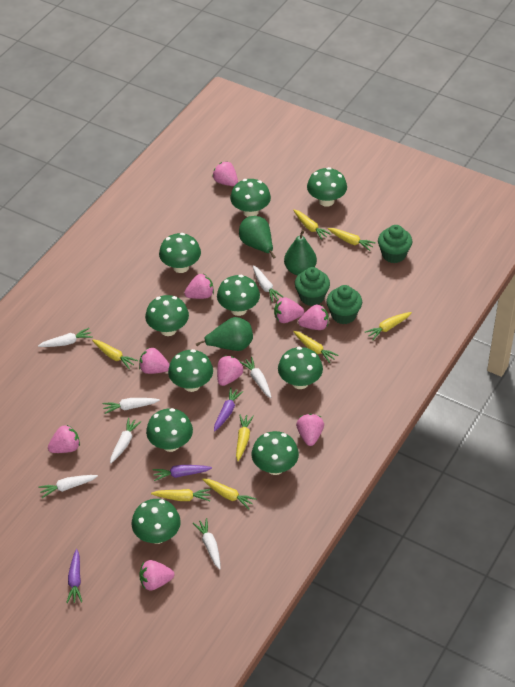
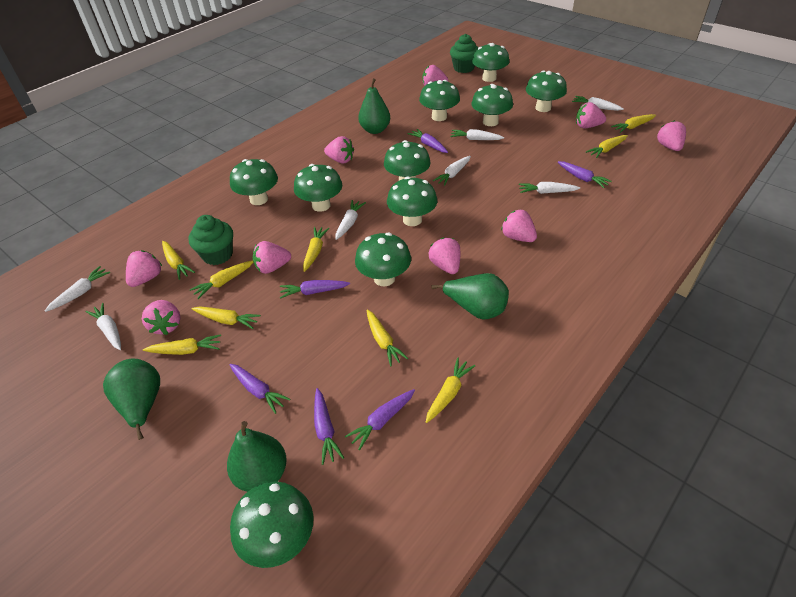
green cupcake: [295,267,330,306] [326,285,362,324] [378,225,412,263] = 3 -> [188,215,233,265] [450,34,478,73] = 2
green pear: [196,317,253,351] [239,216,276,259] [284,230,317,276] = 3 -> [103,359,160,440] [227,421,287,492] [358,79,390,134] [431,273,509,320] = 4
purple carrot: [66,549,82,603] [153,465,212,481] [214,387,243,431] = 3 -> [229,364,291,414] [280,280,350,299] [314,388,344,465] [345,389,415,451] [408,129,448,153] [558,161,612,188] = 6
yellow carrot: [92,339,138,369] [151,489,211,501] [202,478,256,509] [236,415,254,461] [293,210,331,240] [293,331,339,363] [328,228,376,251] [365,312,412,340] = 8 -> [143,334,221,355] [162,241,195,280] [190,260,253,299] [192,306,261,329] [303,227,329,272] [367,310,408,366] [426,358,475,423] [586,135,628,158] [611,114,656,133] = 9

